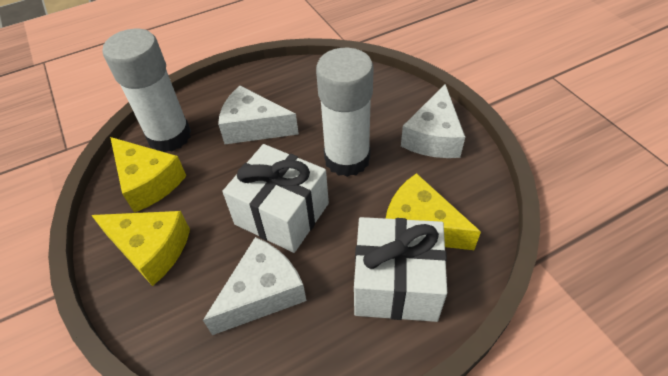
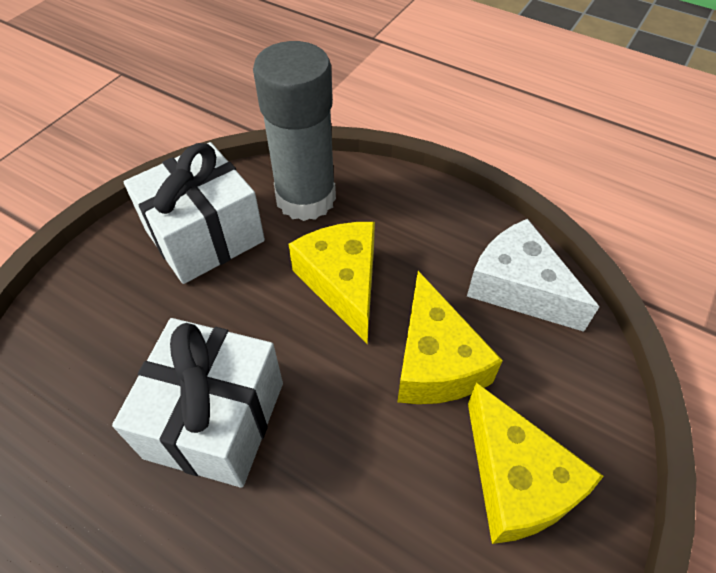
grey glue stick: none = 0 -> [253,41,336,221] = 1
white cheese: [203,237,306,335] [218,86,299,144] [401,84,465,158] = 3 -> [467,219,599,332] = 1
white glue stick: [103,29,191,152] [316,48,374,177] = 2 -> none = 0

